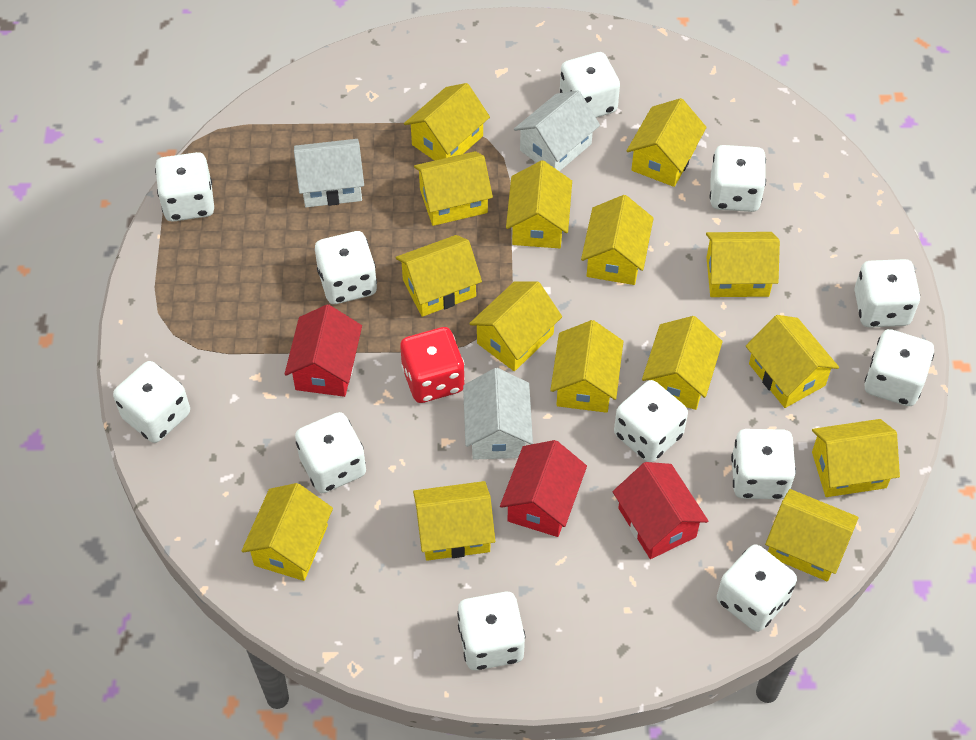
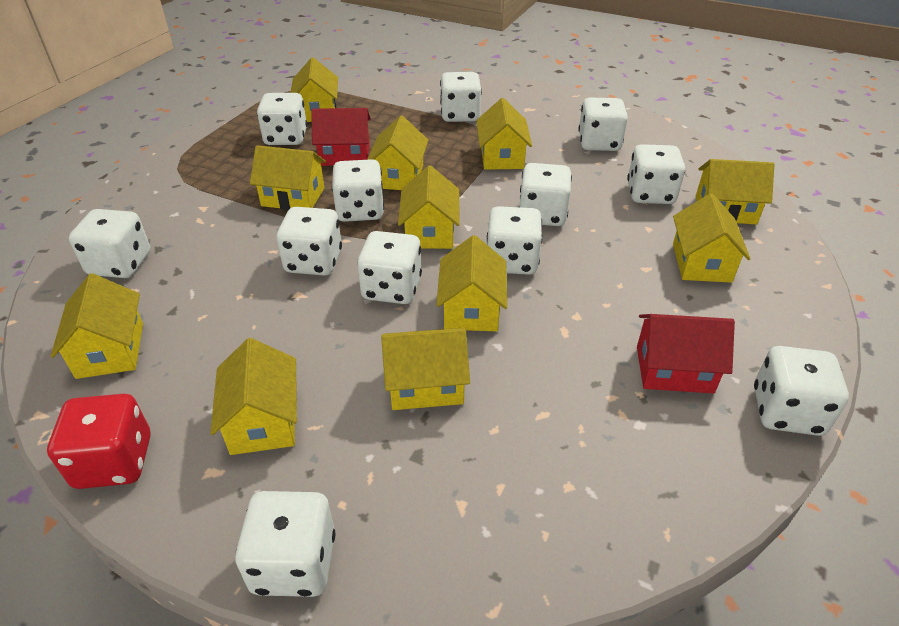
red house: [285,304,362,397] [500,440,587,537] [613,462,708,559] = 3 -> [311,108,371,166] [637,314,735,394] = 2
white house: [294,139,364,207] [463,368,533,460] [514,90,600,171] = 3 -> none = 0
yellow house: [242,483,333,581] [396,235,482,317] [404,83,490,161] [413,481,495,561] [414,151,493,226] [469,281,562,371] [506,160,572,248] [550,320,624,413] [581,195,654,285] [627,98,707,187] [642,316,723,410] [706,232,780,297] [746,315,839,408] [765,489,859,581] [812,419,900,497] = 15 -> [51,273,143,379] [210,338,297,455] [250,145,326,210] [290,57,338,122] [367,116,428,190] [381,328,470,410] [398,165,460,249] [436,235,507,331] [476,98,532,170] [673,193,750,283] [696,159,774,225] = 11

